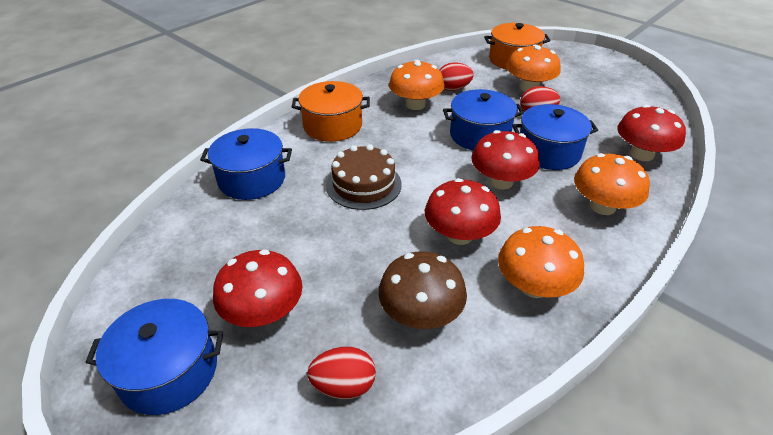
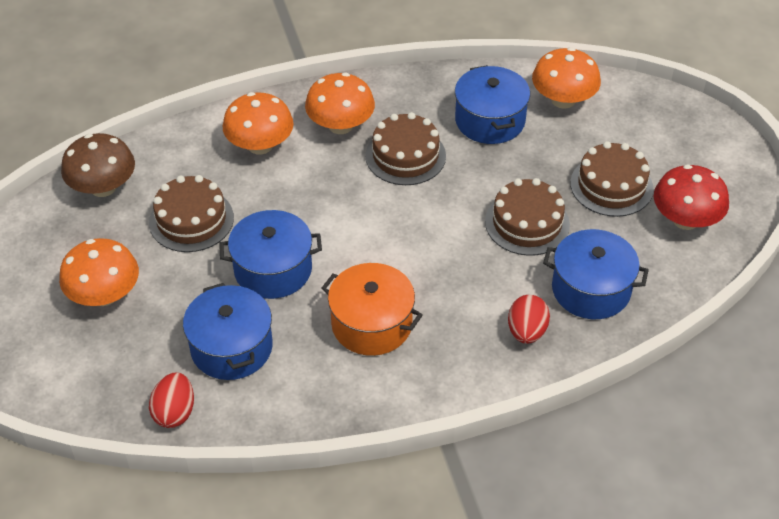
brown cake: [326,144,402,210] = 1 -> [149,175,234,252] [365,112,446,185] [485,178,570,256] [570,141,653,217] = 4
orange pot: [292,81,370,142] [484,23,551,70] = 2 -> [321,263,423,356] = 1
red egg: [307,347,376,399] [439,62,474,91] [520,86,560,112] = 3 -> [149,372,194,428] [508,295,550,344] = 2
red mushroom: [213,250,302,327] [425,178,501,245] [471,130,540,189] [617,105,686,161] = 4 -> [654,164,729,230] = 1

